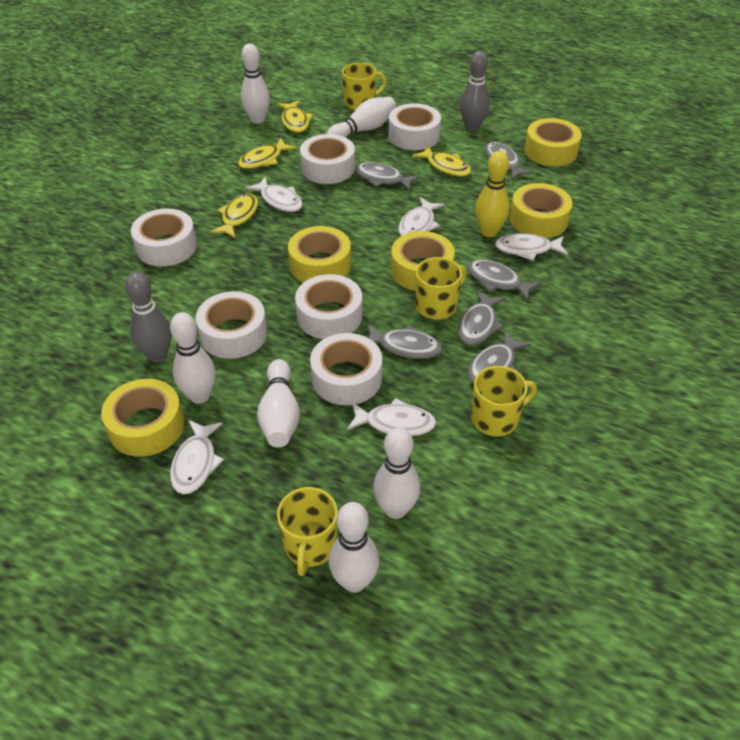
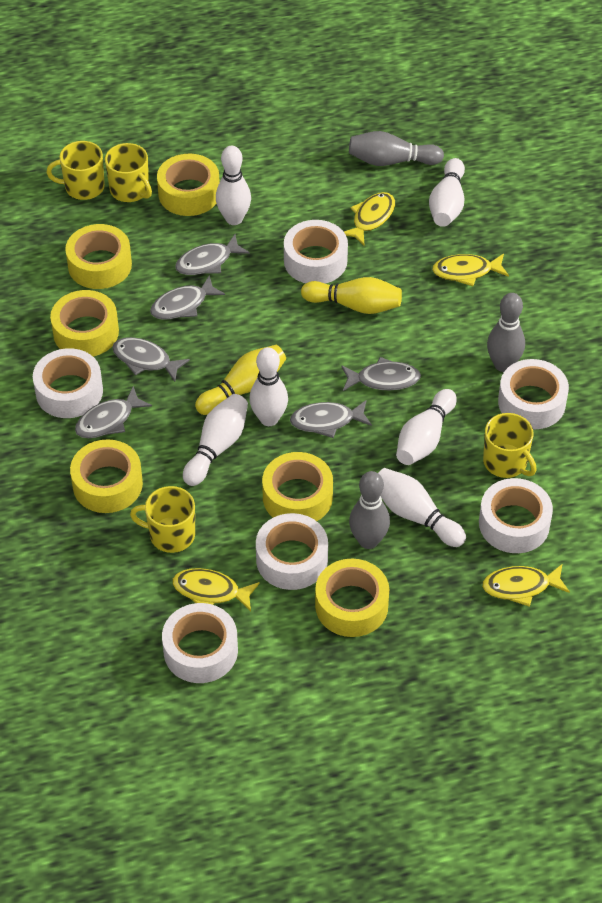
grey bowling pin: [125,272,172,363] [460,51,489,131] = 2 -> [349,131,444,166] [349,471,390,549] [487,293,525,372] = 3
white fish: [170,420,224,494] [246,177,303,212] [347,398,436,436] [398,197,445,236] [495,233,568,261] = 5 -> none = 0
yellow bowling pin: [475,151,510,237] = 1 -> [195,345,286,415] [301,277,402,314] = 2
yellow tape: [101,379,184,457] [288,226,351,283] [391,231,455,291] [510,183,572,238] [525,118,582,166] = 5 -> [50,290,119,357] [65,224,132,289] [70,439,143,513] [157,154,220,216] [262,452,333,521] [315,559,389,637] = 6

